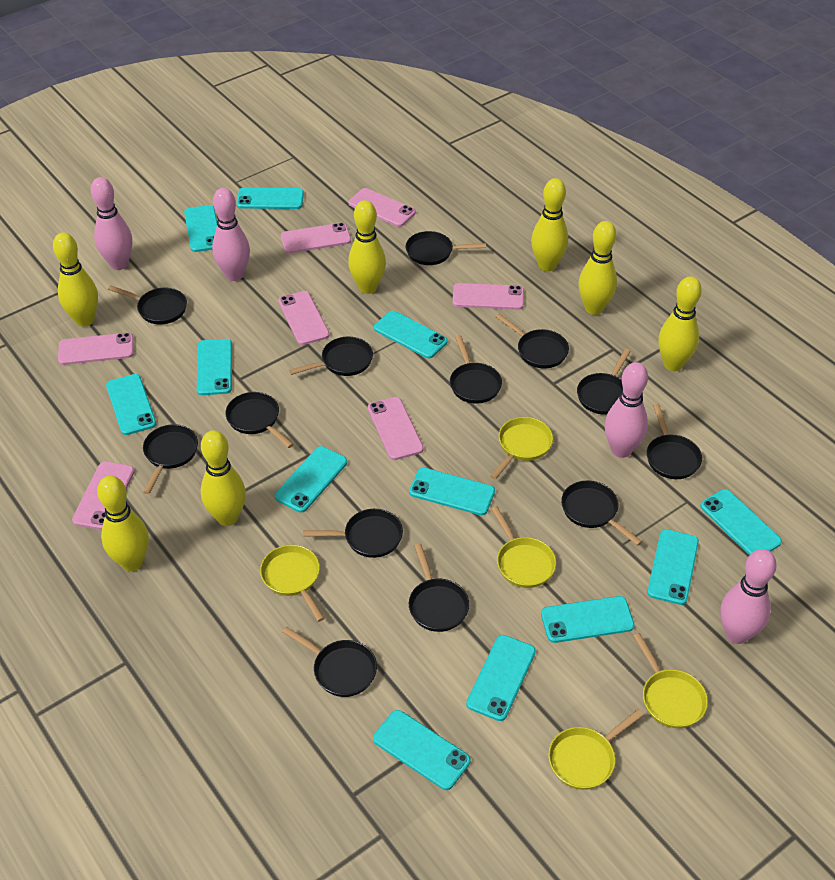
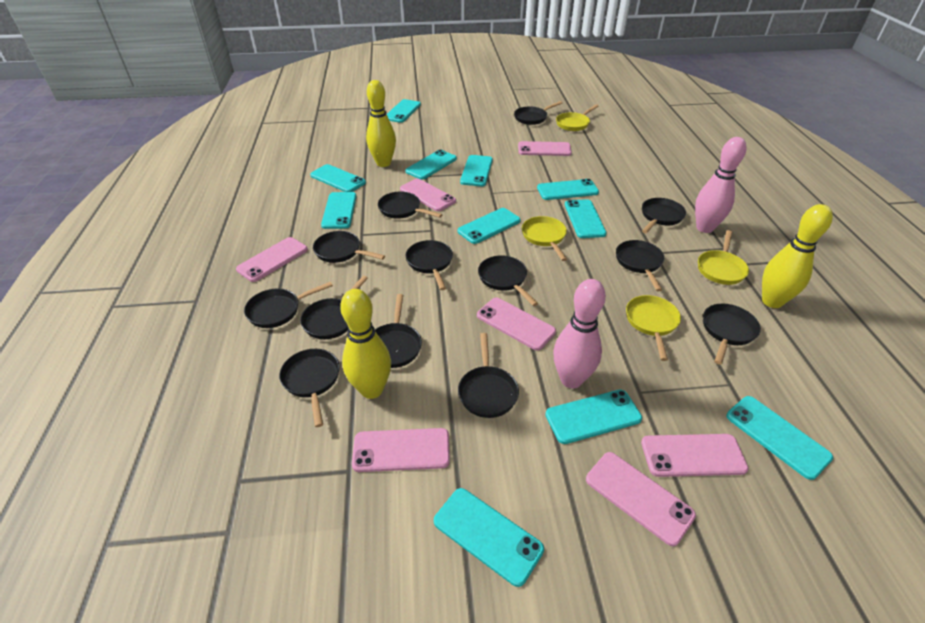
pink bowling pin: [91,177,132,270] [212,188,250,281] [605,362,648,458] [720,549,777,644] = 4 -> [553,279,606,388] [695,137,747,233] = 2
turquoise phone: [106,374,156,435] [184,205,217,252] [197,339,232,395] [237,188,304,209] [275,446,347,513] [373,710,470,790] [374,311,448,359] [409,468,495,515] [466,635,536,721] [541,596,634,643] [647,529,699,605] [700,489,782,555] = 12 -> [310,164,366,192] [321,192,357,229] [387,99,421,123] [405,150,457,180] [434,488,544,587] [458,208,521,244] [460,155,493,186] [537,179,599,200] [545,390,642,444] [565,199,607,238] [726,396,833,480] = 11
yellow bowling pin: [53,232,98,327] [97,476,149,571] [201,430,246,526] [348,200,386,294] [531,178,568,271] [579,221,617,315] [658,276,702,371] = 7 -> [340,289,391,399] [366,80,396,167] [762,204,833,308] = 3
yellow pan: [260,545,324,622] [490,417,553,480] [491,506,556,588] [548,709,644,790] [633,633,708,728] = 5 -> [522,216,567,261] [556,104,599,131] [626,295,681,361] [698,230,749,285] = 4

